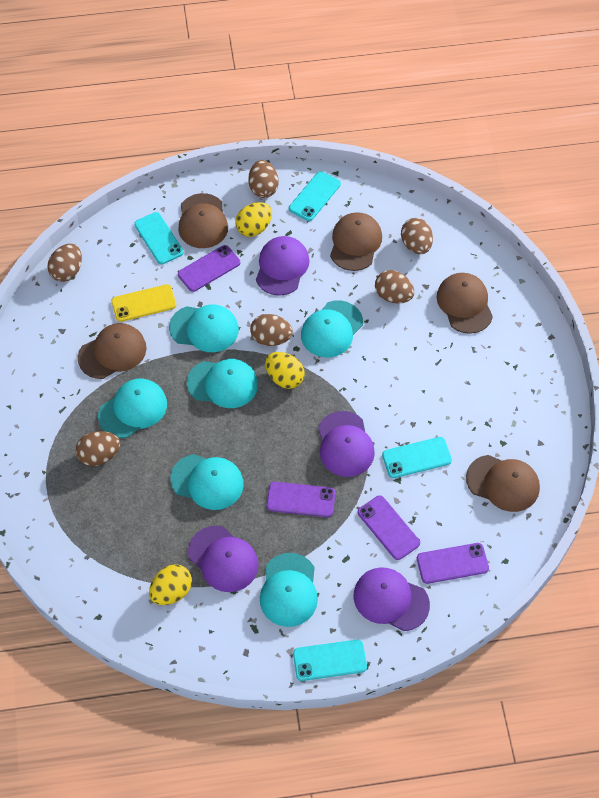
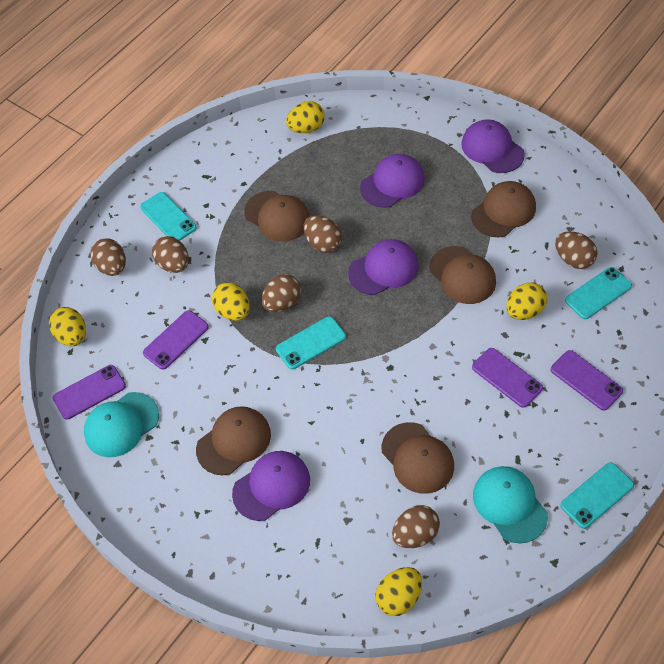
turquoise cap: [98,379,167,438] [169,304,239,352] [170,454,244,510] [187,359,258,408] [260,553,318,627] [301,300,363,357] = 6 -> [84,392,159,457] [473,466,548,543] = 2
yellow egg: [149,564,192,605] [235,202,272,237] [265,352,305,389] = 3 -> [49,307,86,346] [212,282,250,321] [286,101,325,133] [375,567,422,616] [506,282,547,320] = 5
yellow phone: [111,284,176,322] = 1 -> none = 0

